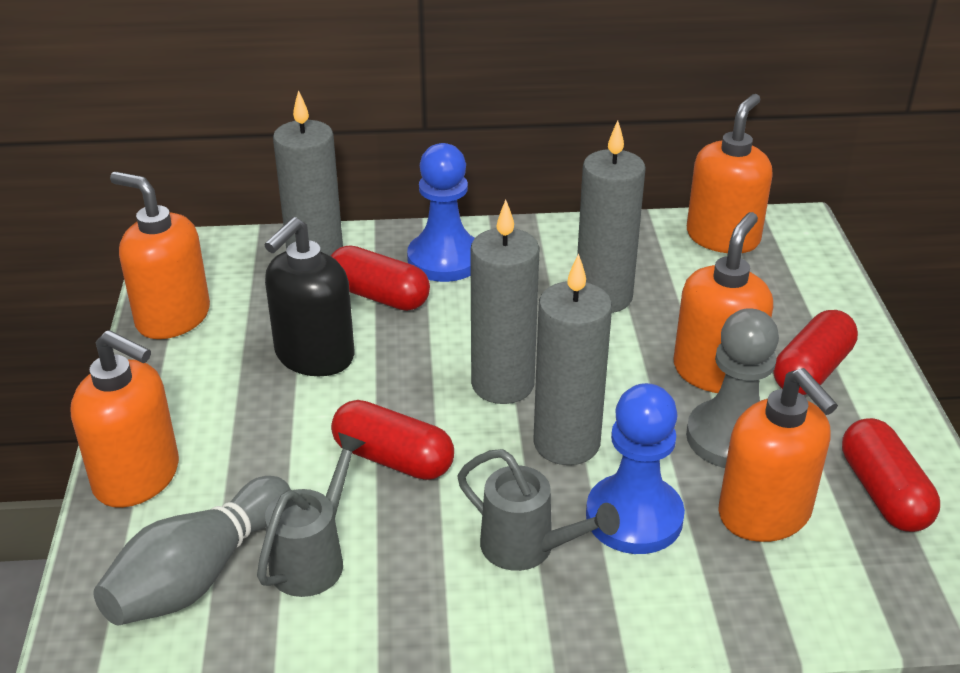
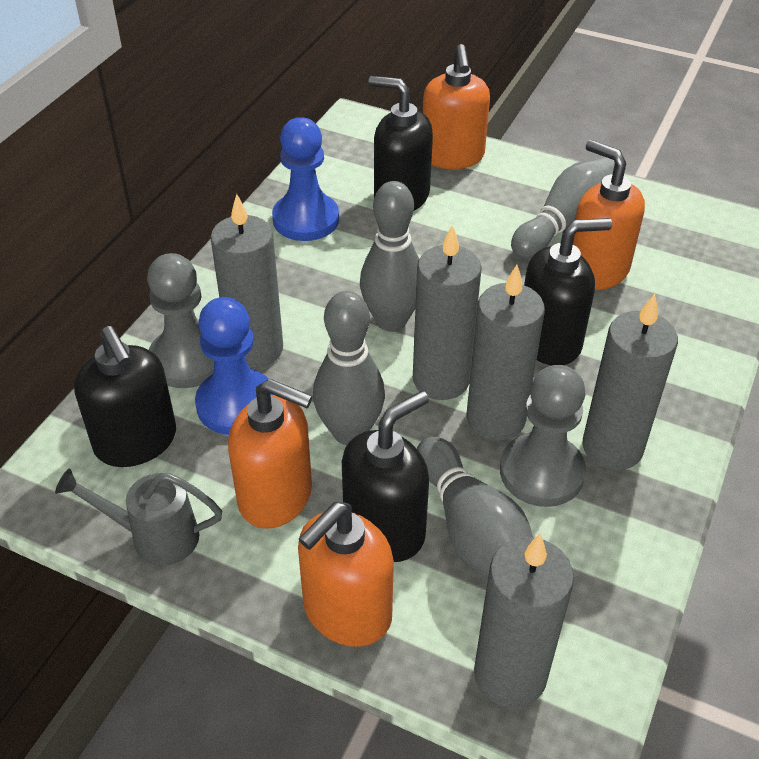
black soap dispenser: [264,217,355,376] = 1 -> [74,326,176,467] [342,391,429,562] [369,76,433,210] [524,218,612,365] = 4
grey bowling pin: [93,476,291,625] = 1 -> [313,291,385,445] [360,181,419,331] [417,437,533,579] [511,156,615,259] = 4
grey candle: [273,90,343,256] [470,200,540,404] [533,253,612,465] [577,121,646,313] = 4 -> [210,194,283,368] [413,224,482,400] [467,265,545,441] [474,534,574,708] [582,293,678,470] = 5
grey pawn: [686,308,779,468] = 1 -> [147,253,214,388] [500,365,586,507] = 2
grey watering can: [257,432,366,597] [457,449,620,571] = 2 -> [55,468,222,565] = 1
orange soap dispenser: [70,330,179,508] [110,172,210,339] [673,212,773,393] [687,94,773,253] [719,368,838,542] = 5 -> [228,379,313,529] [298,502,394,647] [423,44,490,169] [573,140,645,290] = 4
red capsule: [331,245,430,311] [331,400,454,480] [774,310,858,395] [842,418,940,532] = 4 -> none = 0

